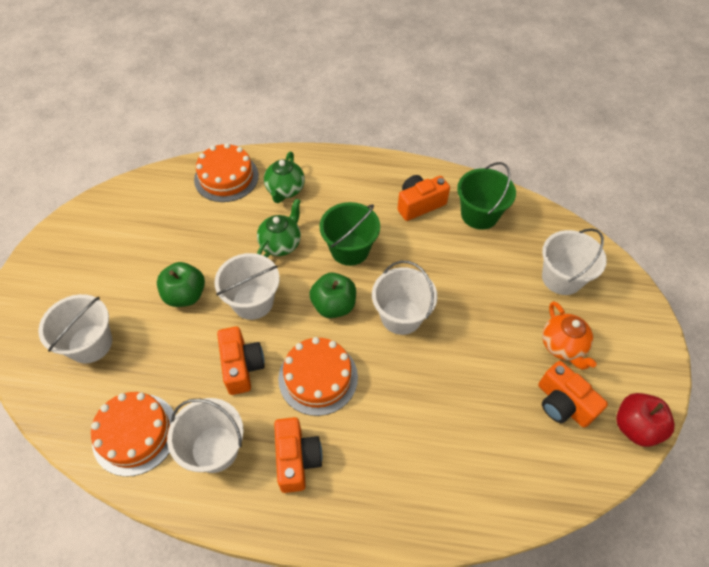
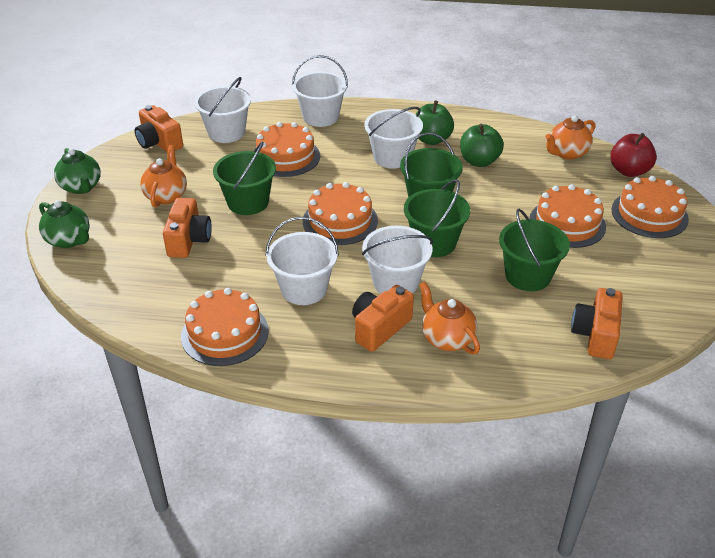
green bucket: [320,202,380,266] [457,162,516,230] = 2 -> [213,142,276,215] [400,132,463,198] [404,179,470,257] [499,209,570,291] = 4
orange cake: [91,392,176,477] [194,143,259,202] [278,337,358,416] = 3 -> [181,288,269,366] [256,122,320,177] [303,182,378,245] [529,184,606,248] [611,176,689,238] = 5
orange teapot: [542,301,597,370] = 1 -> [140,145,187,208] [419,282,480,355] [545,115,595,160] = 3

